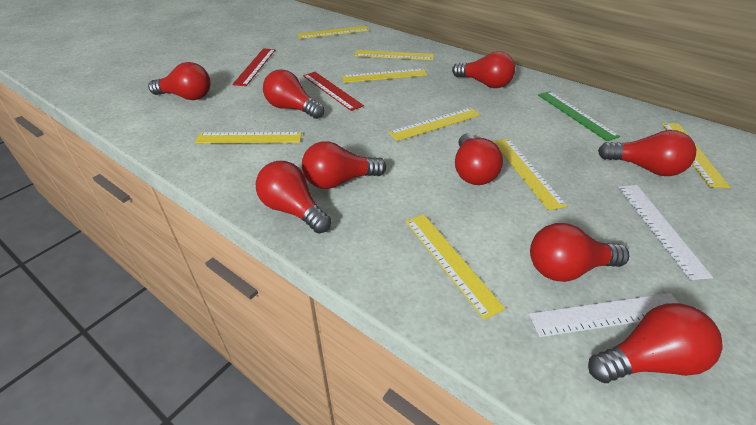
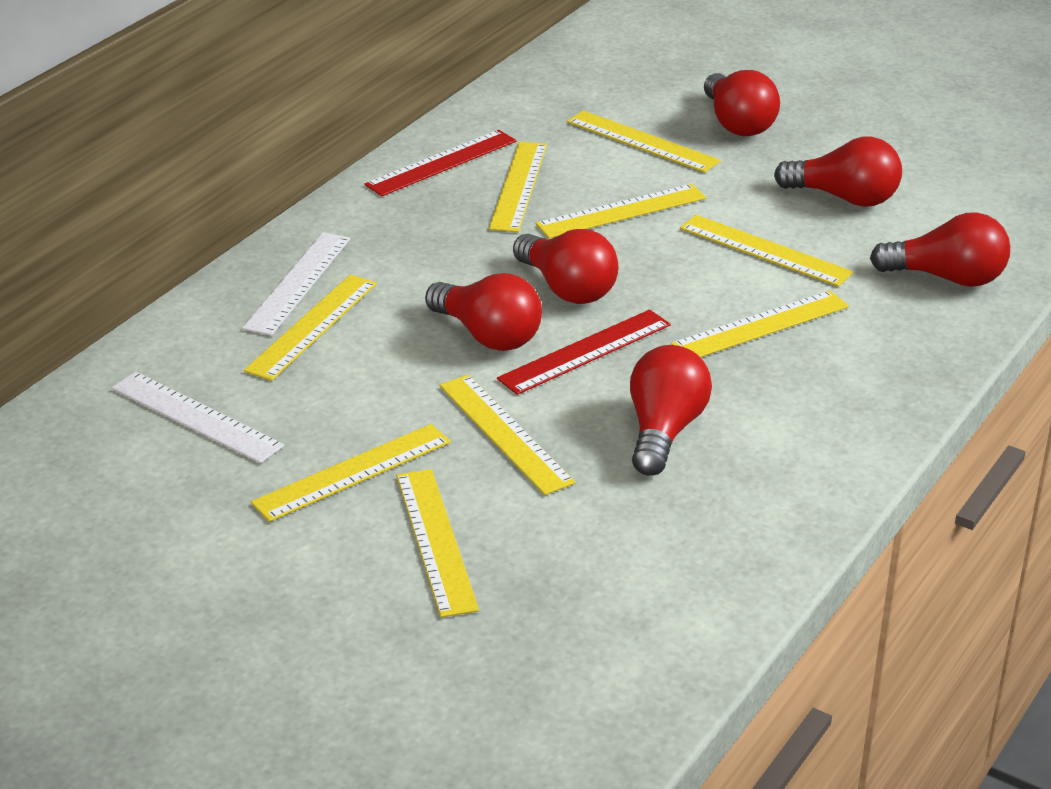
green ruler: [538,91,620,141] = 1 -> none = 0
red light bulb: [148,62,210,100] [256,161,331,234] [263,69,324,119] [302,141,386,189] [452,51,515,88] [455,133,503,185] [530,223,629,282] [588,303,723,383] [598,130,696,176] = 9 -> [425,273,542,351] [513,229,619,304] [630,345,712,476] [704,70,780,136] [774,137,902,207] [870,212,1010,287] = 6
yellow ruler: [195,132,302,143] [298,26,370,39] [342,68,427,83] [355,50,434,60] [388,107,480,141] [406,214,505,320] [493,139,567,210] [662,123,730,188] = 8 -> [244,274,377,381] [251,424,451,522] [396,469,479,618] [439,374,575,495] [489,141,547,232] [536,184,706,238] [567,110,721,173] [671,290,849,357] [680,215,854,287] = 9

